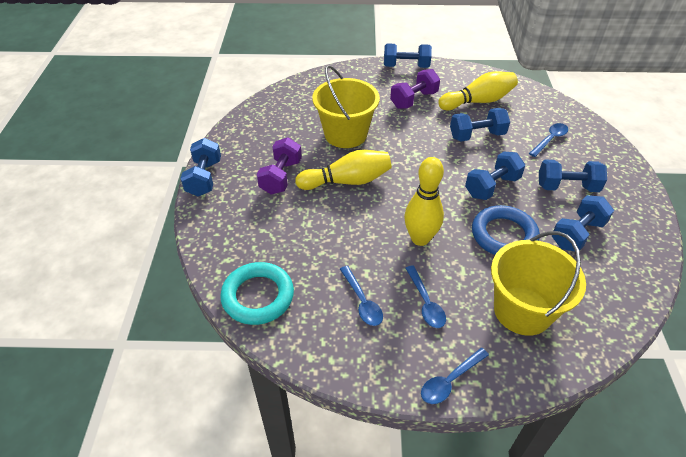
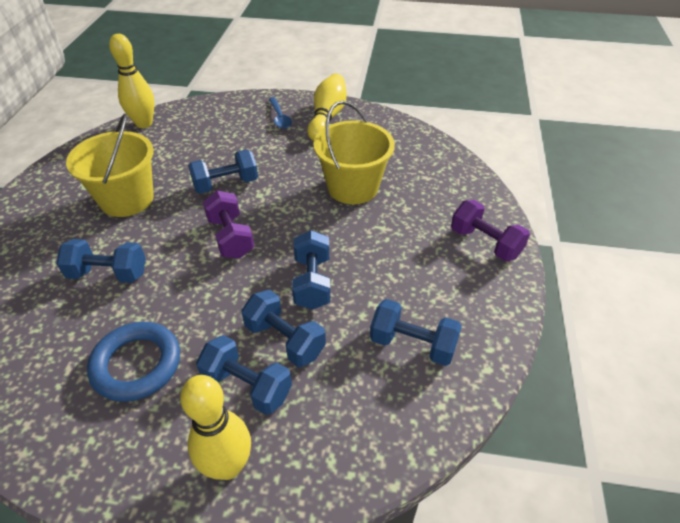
blue spoon: [340,266,383,326] [406,266,446,328] [421,348,489,404] [529,123,568,157] = 4 -> [269,97,292,129] = 1
turquoise ring: [220,262,294,325] = 1 -> none = 0

